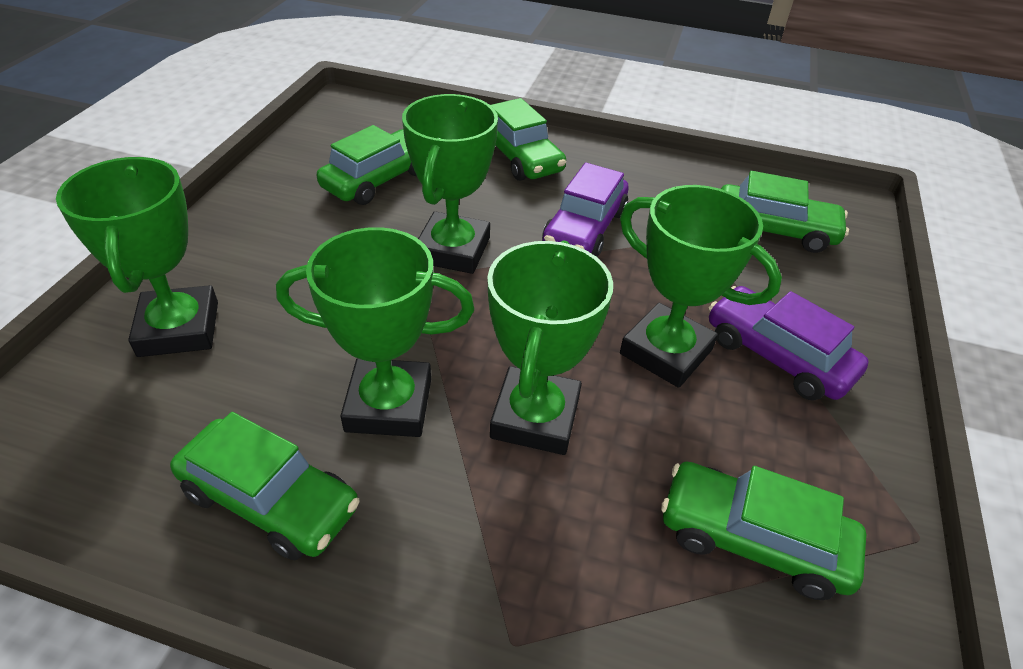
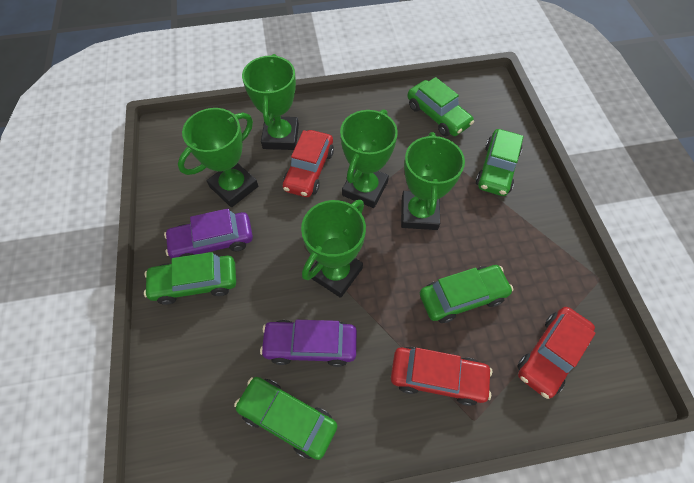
red car: none = 0 -> [283,130,334,197] [391,347,492,406] [517,307,595,399] = 3

